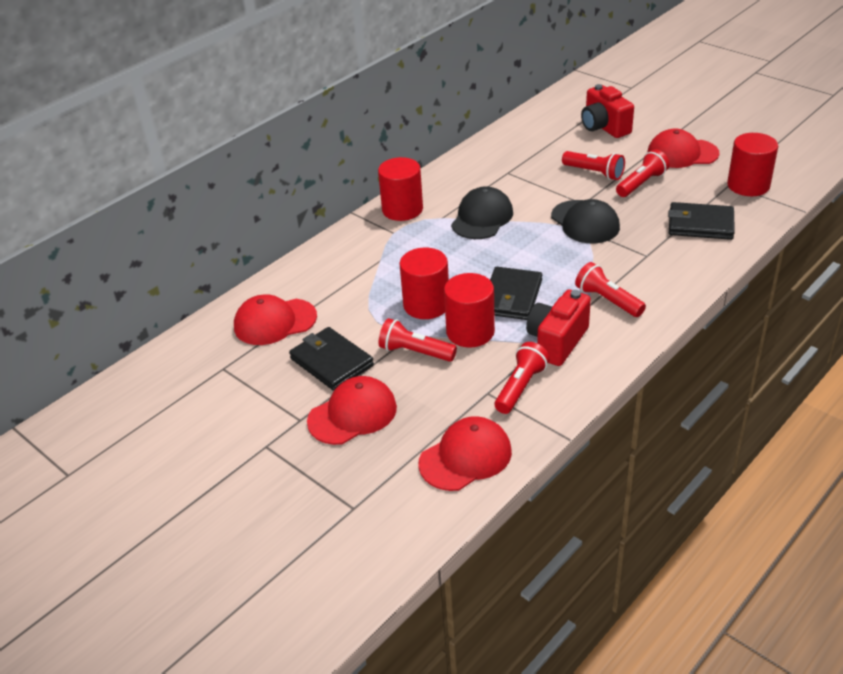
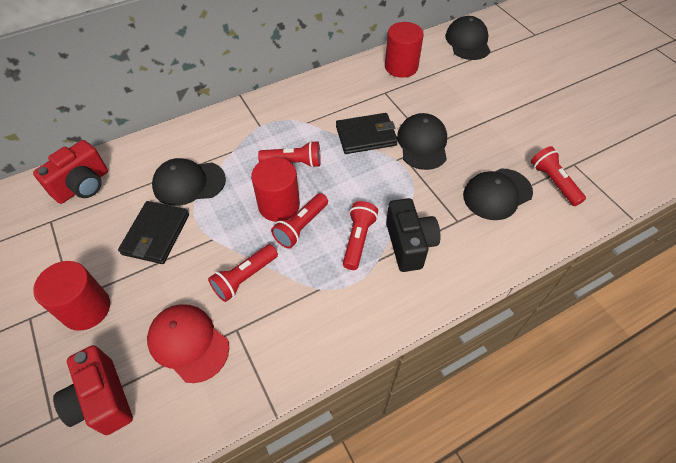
black camera: none = 0 -> [386,198,441,272] = 1
black cap: [451,186,513,239] [551,199,620,243] = 2 -> [152,158,226,206] [397,113,447,170] [445,16,490,60] [463,168,533,220] = 4
black wallet: [289,327,374,391] [490,267,542,320] [668,202,735,240] = 3 -> [118,201,189,264] [336,113,398,154] = 2
red cap: [234,294,317,345] [307,376,397,445] [418,416,512,491] [647,129,719,168] = 4 -> [147,304,229,383] = 1
red cylinder: [378,157,423,221] [399,247,449,319] [444,273,495,348] [727,133,778,196] = 4 -> [33,261,110,331] [251,157,300,222] [385,22,424,78] = 3

